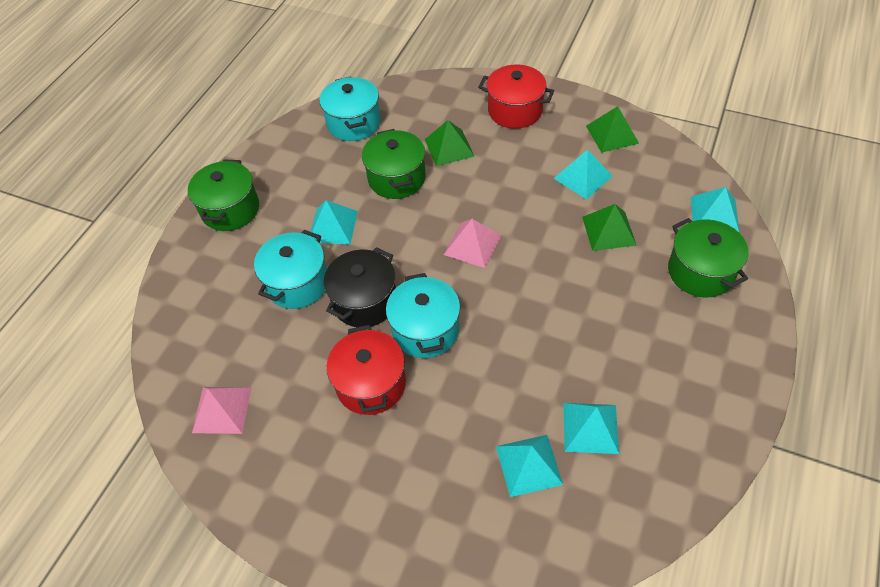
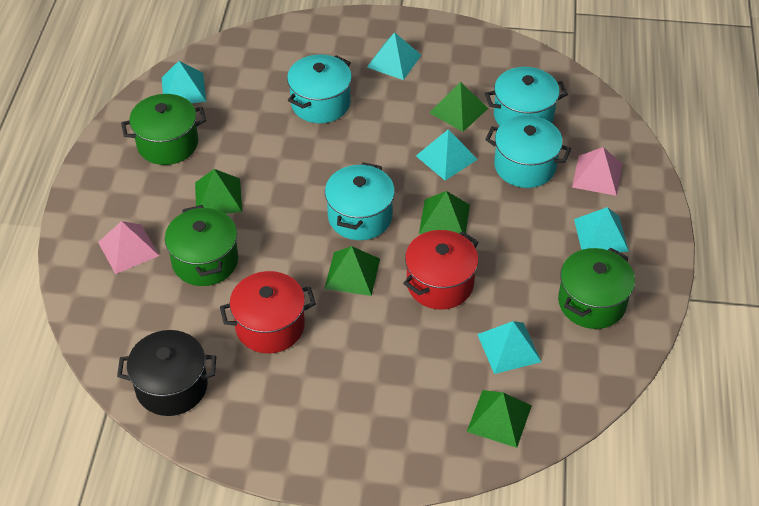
green pyramid: [425,120,475,166] [582,204,637,251] [586,106,639,153] = 3 -> [195,169,242,214] [324,246,380,296] [419,191,470,234] [429,82,488,132] [467,390,532,448] = 5
turquoise pot: [254,230,327,309] [319,76,381,141] [386,273,460,358] = 3 -> [287,54,352,123] [325,162,395,240] [485,67,568,126] [485,115,571,188] = 4

